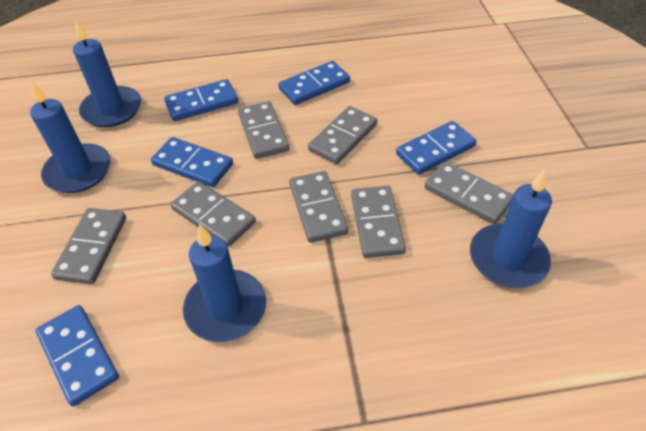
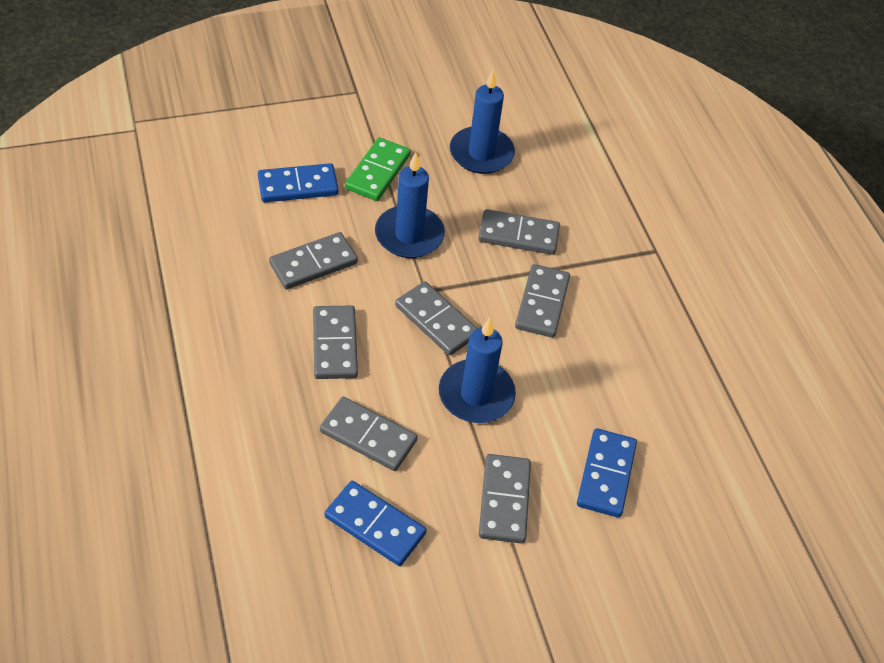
blue candle: [30,81,111,193] [73,19,141,127] [183,224,266,342] [470,169,552,288] = 4 -> [375,152,445,258] [439,318,516,423] [450,70,515,174] = 3
blue domino: [36,305,119,406] [151,137,233,187] [164,79,238,121] [278,61,350,105] [396,121,476,175] = 5 -> [258,163,339,202] [325,481,426,566] [577,428,637,518] = 3
green domino: none = 0 -> [345,137,411,201] = 1

